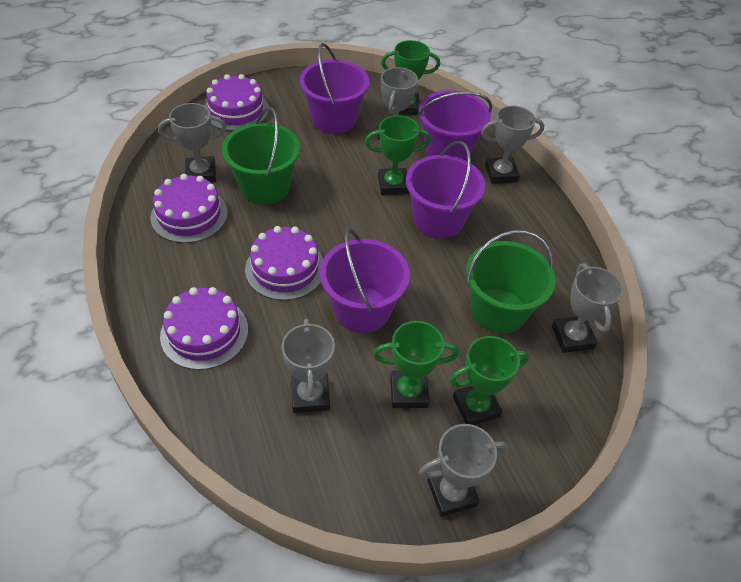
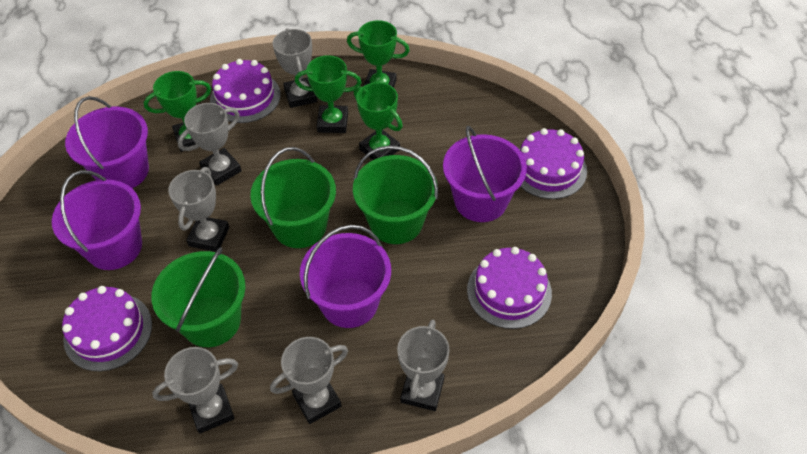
green bucket: [222,107,300,205] [466,230,556,334] = 2 -> [151,247,246,347] [250,147,336,248] [353,145,438,244] = 3

